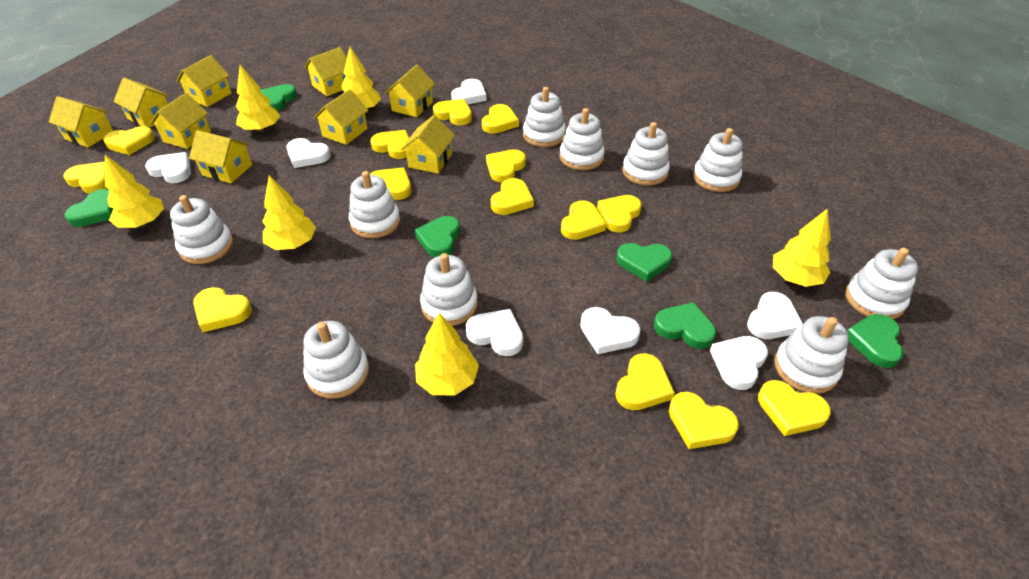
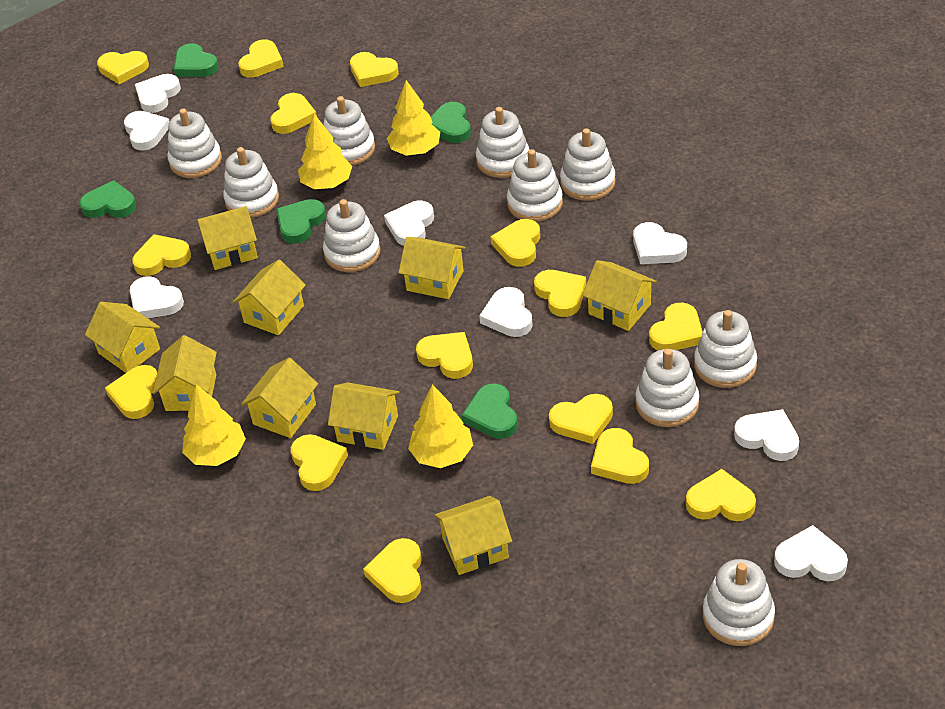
green heart: [64,189,113,227] [260,84,297,111] [415,216,460,257] [616,243,672,282] [654,302,716,349] [847,314,904,368] = 6 -> [79,180,136,218] [174,43,218,77] [276,199,326,244] [431,102,471,143] [461,384,518,439] = 5
white heart: [145,152,191,183] [286,138,330,168] [451,79,486,104] [466,309,523,356] [580,307,641,354] [710,336,768,390] [747,292,803,339] = 7 -> [124,111,170,150] [130,276,184,318] [135,74,181,113] [384,201,434,246] [479,287,533,337] [633,222,687,264] [734,409,799,461] [774,525,848,581] = 8
yellow heart: [63,162,106,194] [103,126,155,155] [193,287,252,332] [370,167,411,200] [371,130,409,159] [433,99,472,125] [482,104,519,134] [486,149,526,183] [491,178,534,215] [561,200,606,240] [597,195,642,233] [615,353,675,410] [669,392,739,449] [758,380,831,436] = 14 -> [97,51,149,84] [105,365,157,419] [132,234,191,276] [238,39,284,78] [270,93,317,134] [291,434,348,491] [350,52,399,87] [363,538,422,603] [416,332,473,379] [490,219,540,267] [534,270,586,317] [549,394,613,444] [591,428,649,484] [649,303,703,351] [686,469,756,521] = 15
yellow tree: [105,155,164,228] [236,65,280,132] [262,175,316,250] [341,47,381,108] [415,313,479,396] [773,208,831,287] = 6 -> [182,384,246,466] [298,114,352,189] [387,80,440,156] [408,384,473,468] = 4

